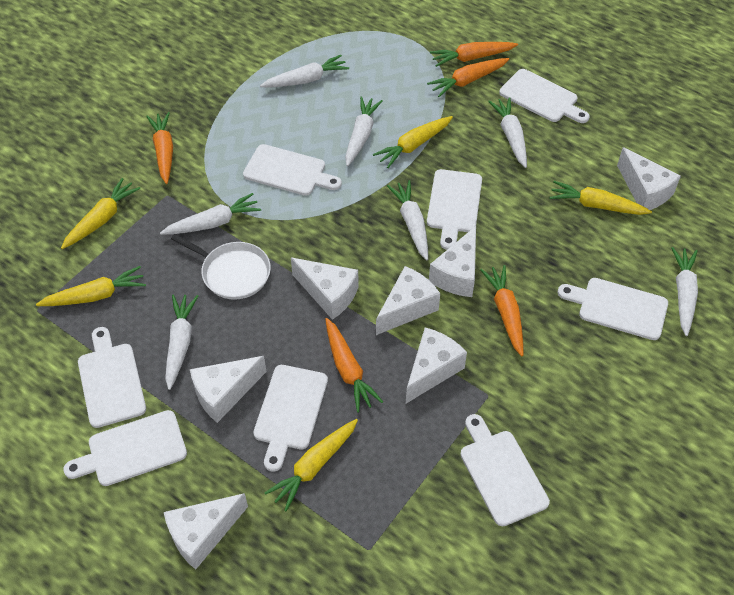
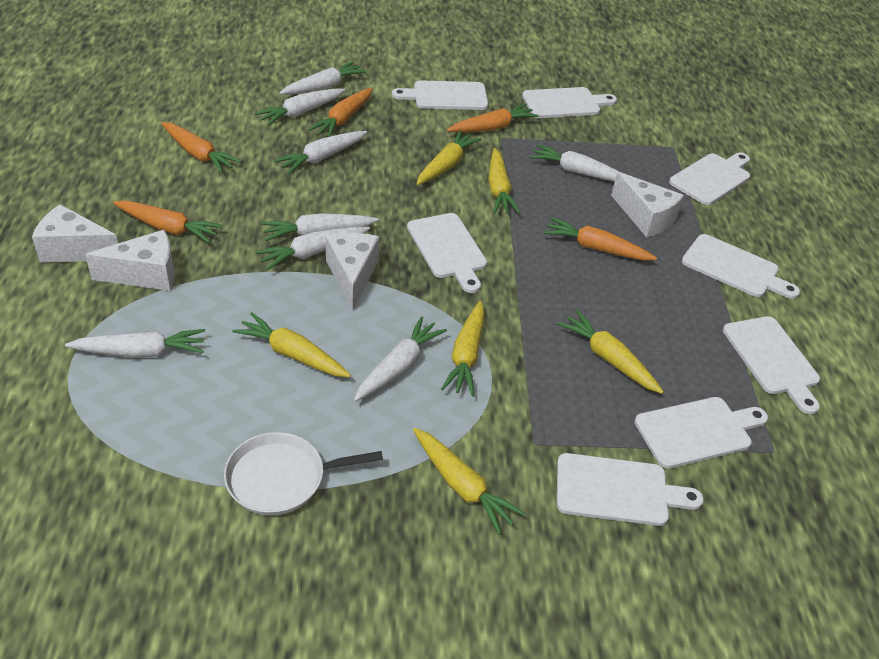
white carrot: [160,193,261,235] [165,295,198,390] [260,55,349,88] [345,97,383,166] [387,180,428,260] [488,97,527,168] [672,247,698,336] = 7 -> [65,329,205,358] [255,88,345,126] [256,227,370,270] [261,213,379,241] [274,131,367,174] [279,61,367,95] [354,316,447,402] [529,144,619,181] = 8
white cheese: [164,493,248,570] [190,356,267,423] [291,258,359,320] [376,266,440,335] [406,327,467,403] [429,226,476,297] [617,147,681,210] = 7 -> [32,204,118,263] [85,230,174,291] [326,233,379,310] [611,172,684,237] = 4
yellow carrot: [36,266,146,306] [61,178,140,249] [265,419,358,512] [373,116,453,168] [549,181,652,215] = 5 -> [232,312,351,377] [413,428,526,535] [417,130,481,185] [441,301,484,396] [488,148,521,214] [557,310,664,394] = 6

